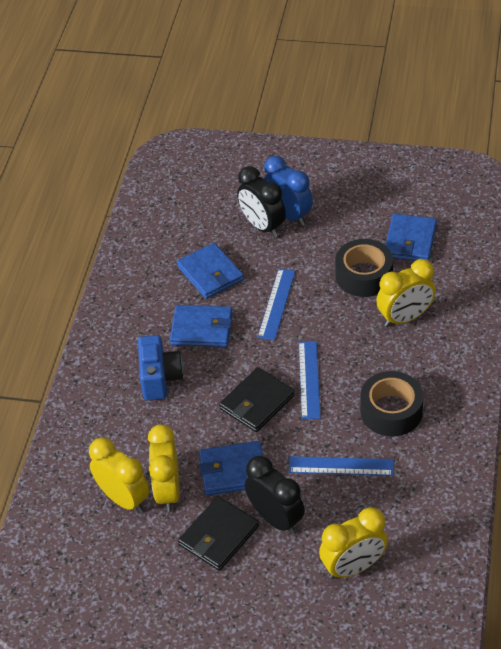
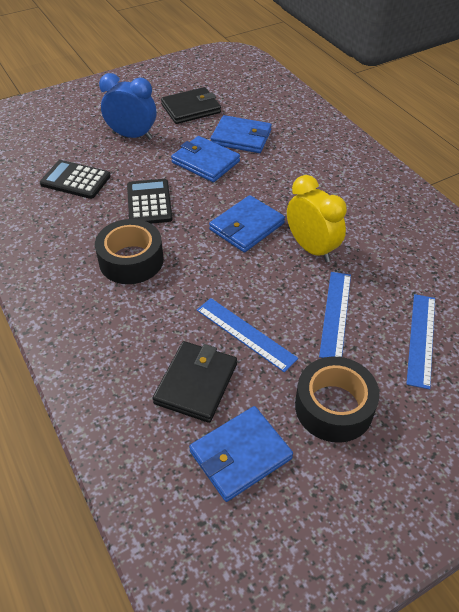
black calculator: none = 0 -> [40,160,111,199] [127,179,173,224] = 2
black clock: [237,166,286,238] [245,456,305,535] = 2 -> none = 0
blue camera: [138,335,184,401] = 1 -> none = 0
yellow clock: [89,438,149,513] [148,424,180,512] [319,507,388,579] [376,259,436,327] = 4 -> [287,175,347,262] = 1

